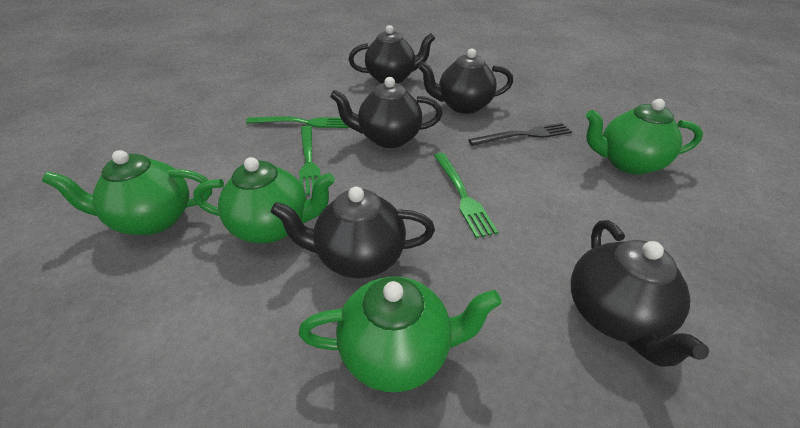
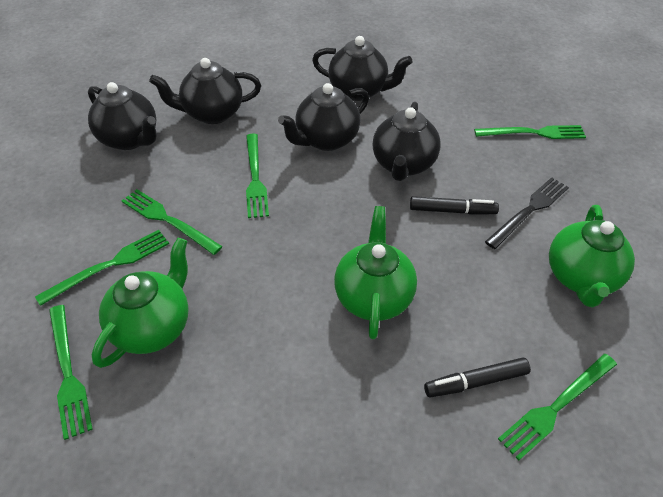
black marker: none = 0 -> [410,196,499,215] [424,357,531,397] = 2
green fork: [246,116,349,128] [299,125,321,195] [434,153,498,238] = 3 -> [35,230,169,306] [49,305,93,440] [122,189,223,255] [246,134,269,218] [474,125,586,139] [498,354,617,461] = 6
green teapot: [42,150,212,235] [193,157,335,243] [299,276,502,392] [586,99,703,175] = 4 -> [91,238,189,368] [334,206,417,339] [549,205,635,308] = 3

